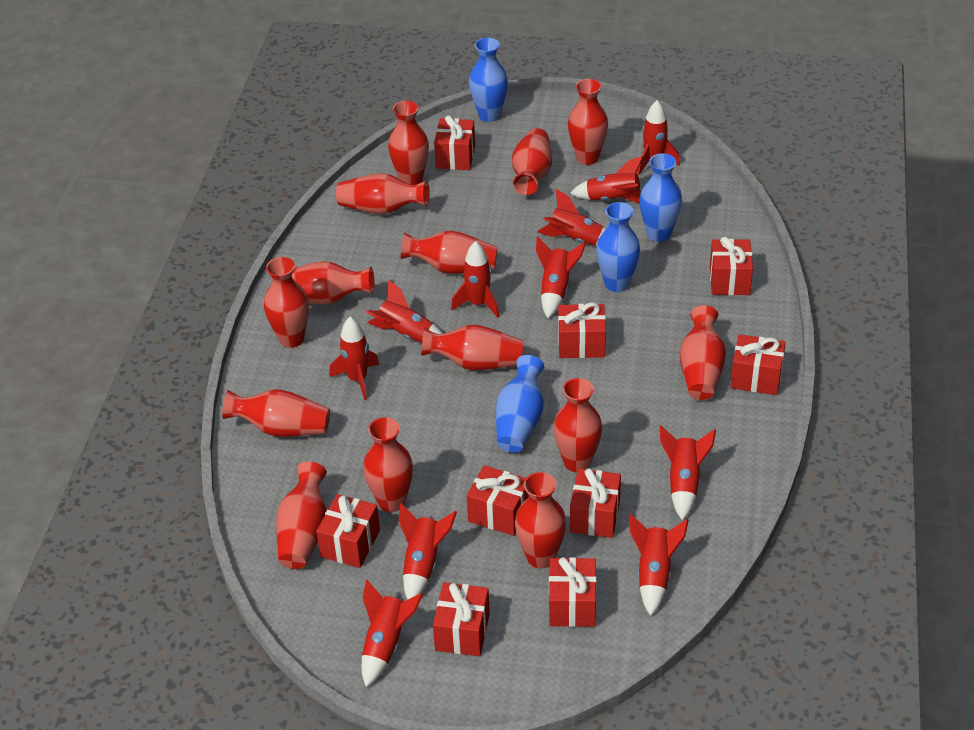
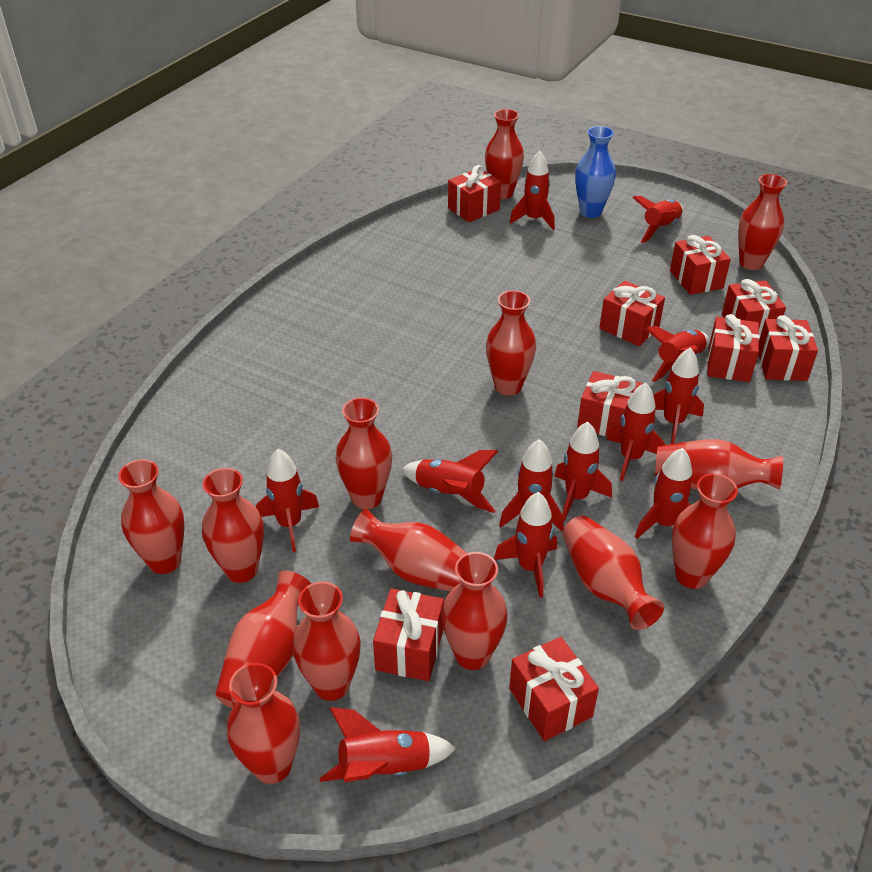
blue vase: [469,38,508,122] [496,355,544,453] [596,202,640,292] [639,153,682,242] = 4 -> [575,126,616,218] = 1
red rocket: [329,317,379,400] [362,580,423,687] [366,280,443,343] [398,503,457,600] [451,241,499,318] [536,237,586,318] [537,189,606,246] [570,156,644,203] [629,514,689,616] [637,100,680,175] [660,426,716,520] = 11 -> [256,449,319,552] [320,707,456,782] [402,450,498,513] [494,492,557,598] [499,439,564,531] [510,150,555,230] [554,421,612,521] [607,382,665,481] [633,196,683,243] [635,448,692,539] [645,326,709,382] [653,347,704,444] = 12

